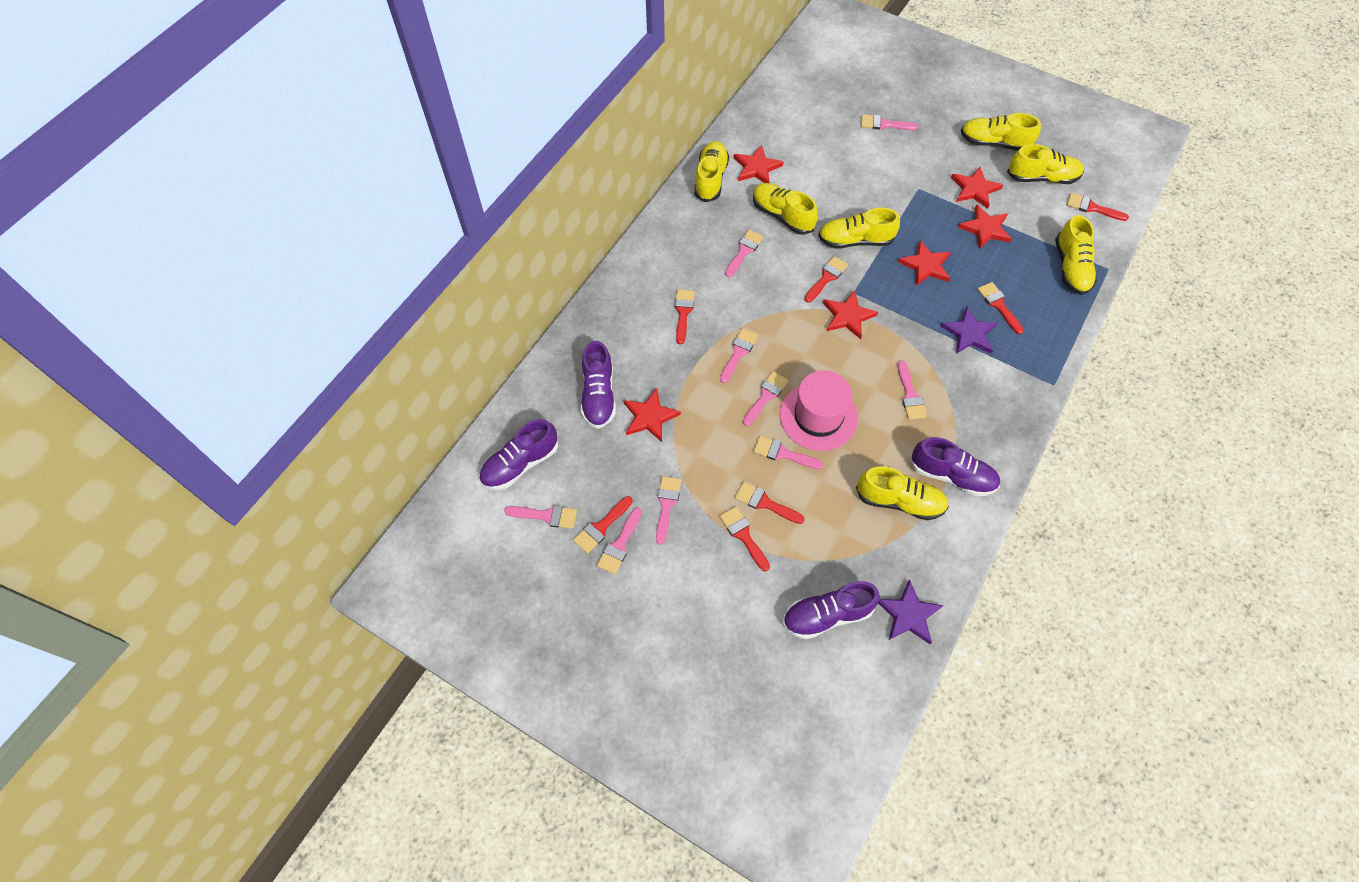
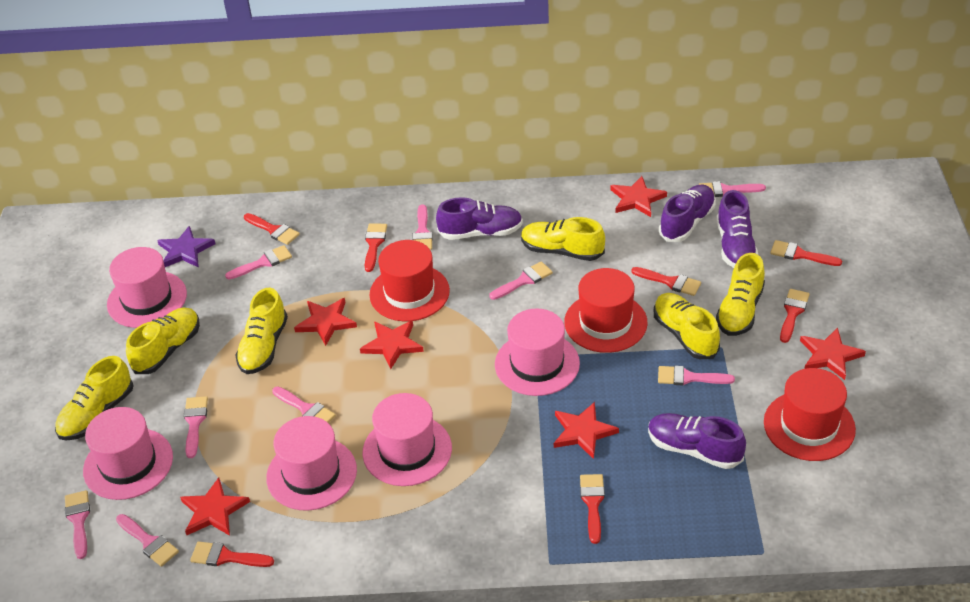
pink hat: [780,370,858,451] = 1 -> [83,407,173,500] [107,247,187,328] [266,416,357,511] [362,393,452,486] [495,308,580,396] = 5
purple star: [878,580,943,644] [940,306,998,354] = 2 -> [157,226,216,268] = 1
red hat: none = 0 -> [370,240,450,321] [564,268,648,353] [764,368,856,461] = 3
yellow shoe: [694,141,729,202] [753,183,818,235] [818,208,900,248] [856,466,949,520] [961,113,1041,151] [1007,144,1084,184] [1055,215,1097,295] = 7 -> [55,356,134,440] [126,308,200,374] [235,288,288,374] [521,217,605,261] [654,293,720,359] [716,253,765,336] = 6

